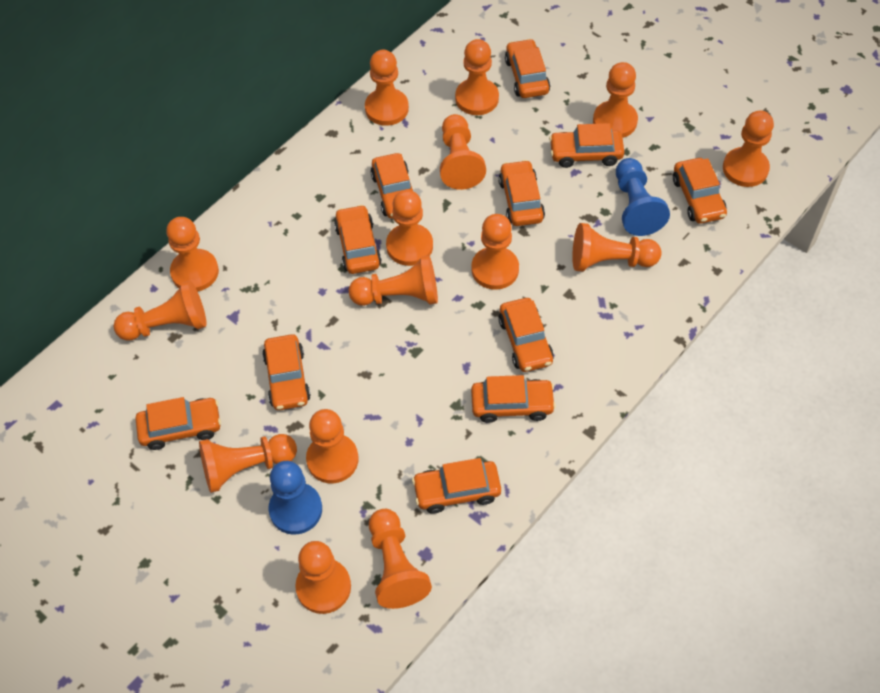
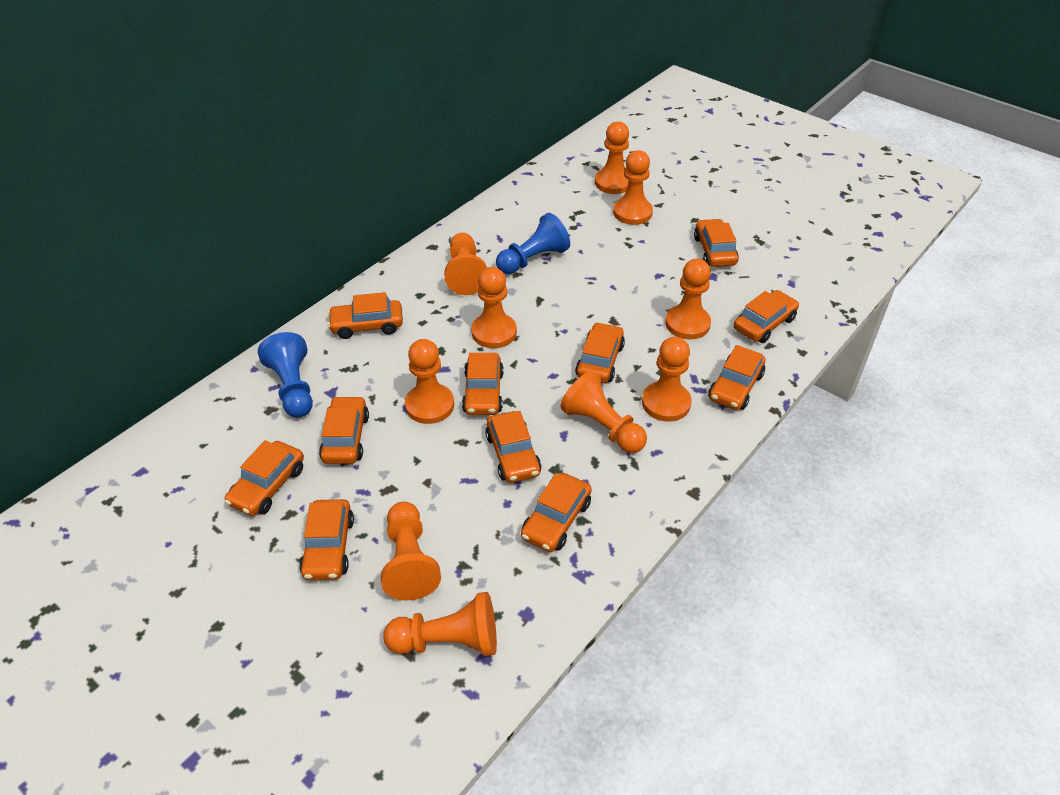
orange pawn: [113,280,206,341] [166,217,219,292] [199,434,297,493] [295,541,351,614] [306,409,359,483] [349,255,438,306] [365,50,409,126] [369,509,432,609] [386,190,433,266] [440,114,486,190] [455,39,499,115] [471,214,519,290] [572,223,661,272] [593,62,638,138] [723,110,774,187] = 15 -> [381,502,441,600] [383,592,497,656] [405,339,454,424] [444,233,487,295] [471,267,517,348] [560,371,647,453] [595,121,629,194] [613,150,653,225] [642,337,691,422] [665,259,711,339] = 10

